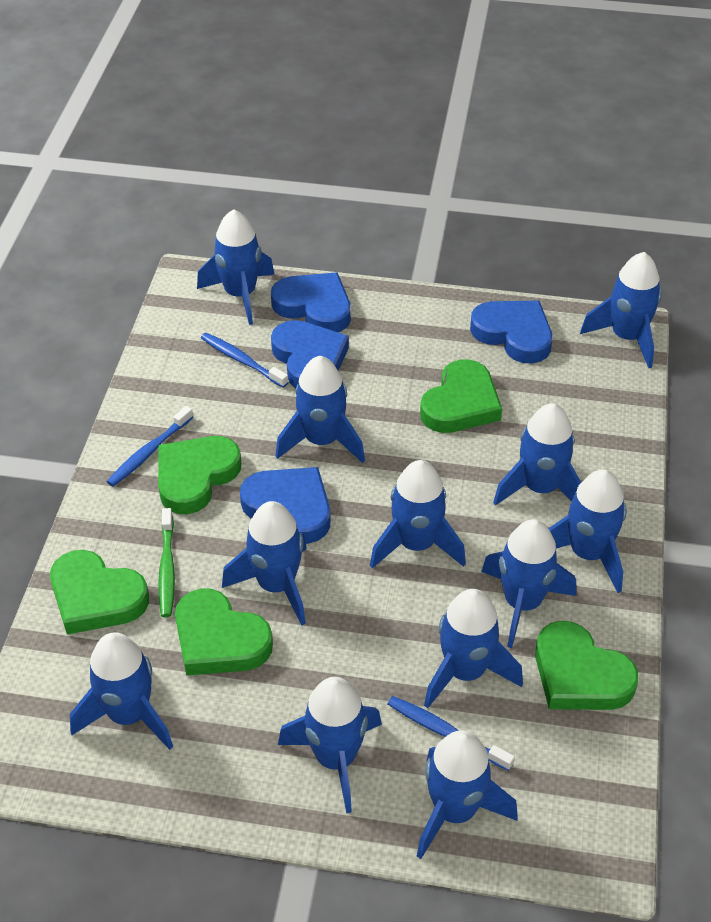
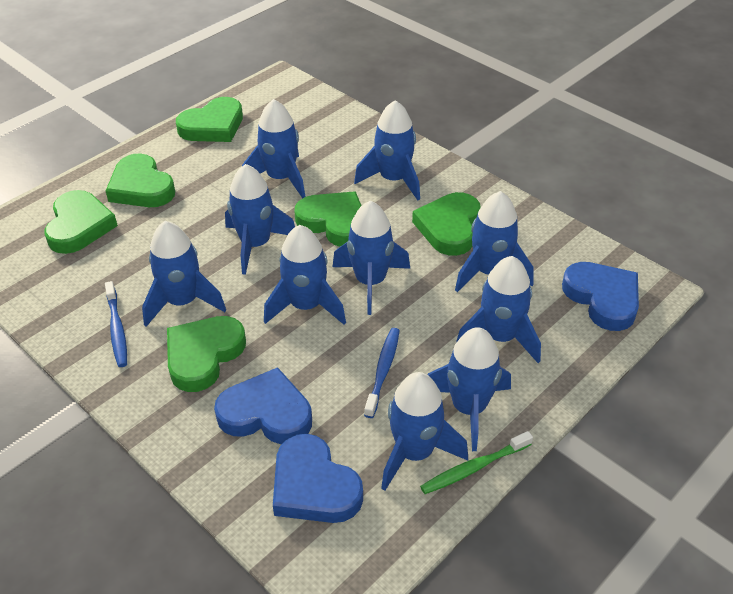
blue heart: [240,467,331,544] [271,272,351,332] [271,320,349,388] [470,300,553,364] = 4 -> [214,367,312,444] [273,434,363,523] [562,262,639,331] = 3
blue rocket: [70,632,173,750] [197,209,275,325] [222,501,307,625] [276,356,365,463] [278,677,382,814] [370,460,466,568] [417,730,518,859] [424,589,523,709] [481,519,576,648] [493,403,581,505] [548,469,627,593] [580,252,662,368] = 12 -> [142,221,226,327] [225,164,295,275] [242,99,305,199] [264,225,346,325] [333,201,410,315] [354,100,420,201] [381,372,468,491] [427,327,511,451] [455,191,533,292] [456,256,541,363] = 10
blue toothbrush: [107,406,193,486] [201,333,289,388] [388,696,515,771] = 3 -> [105,281,127,367] [364,328,400,418] = 2
green heart: [50,550,149,635] [158,436,241,514] [175,589,273,676] [420,359,502,433] [535,621,638,710] = 5 -> [44,190,118,254] [106,153,175,207] [167,316,246,392] [176,97,243,142] [294,192,362,247] [412,192,481,256] = 6

